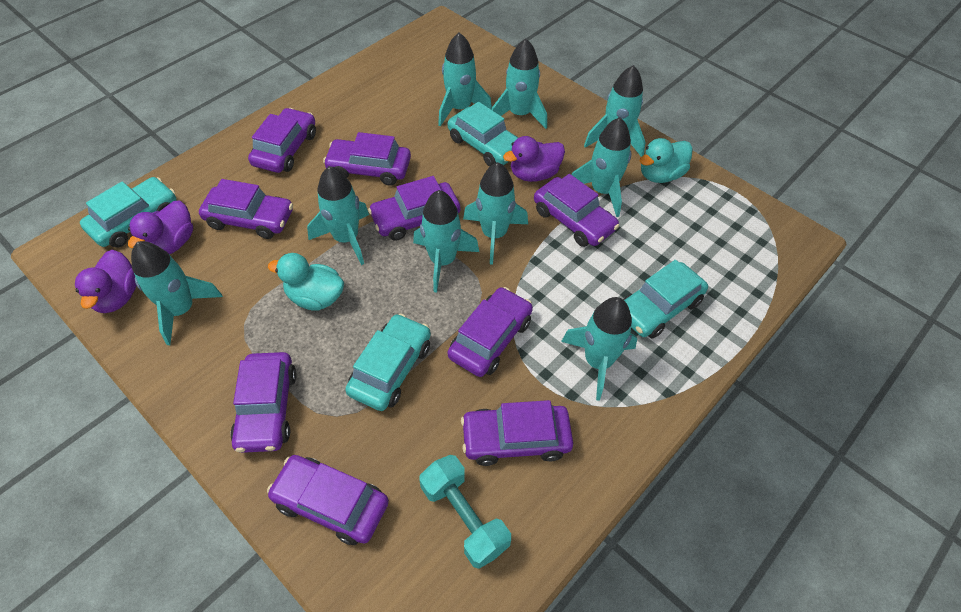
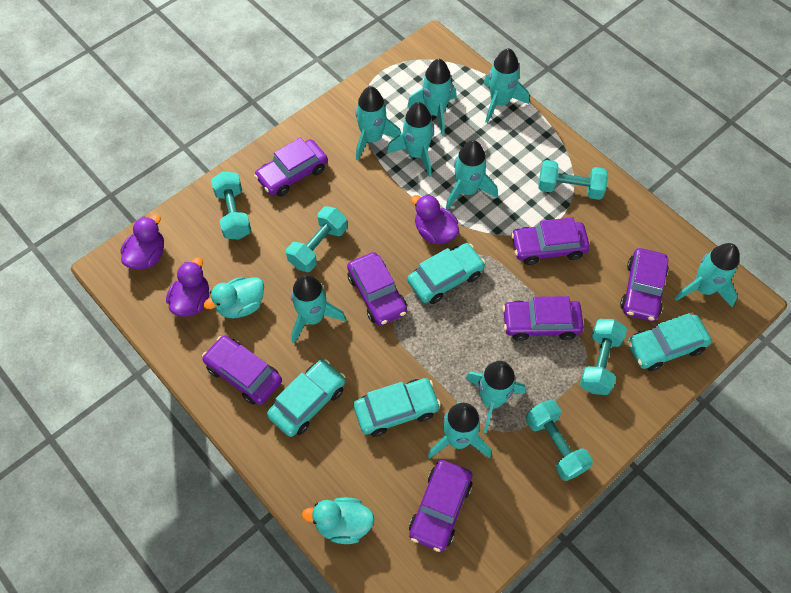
purple car: [199,179,293,239] [230,352,297,453] [248,108,316,173] [267,455,389,545] [323,132,411,186] [368,176,461,241] [448,287,533,377] [461,400,573,466] [534,174,619,247] = 9 -> [202,335,282,405] [254,137,328,197] [347,252,407,326] [409,460,472,552] [502,296,584,341] [511,217,590,265] [620,248,669,321] = 7
turquoise dumbbell: [419,455,511,569] = 1 -> [211,171,251,240] [286,206,347,272] [526,400,593,481] [538,160,608,200] [580,319,627,395] = 5

